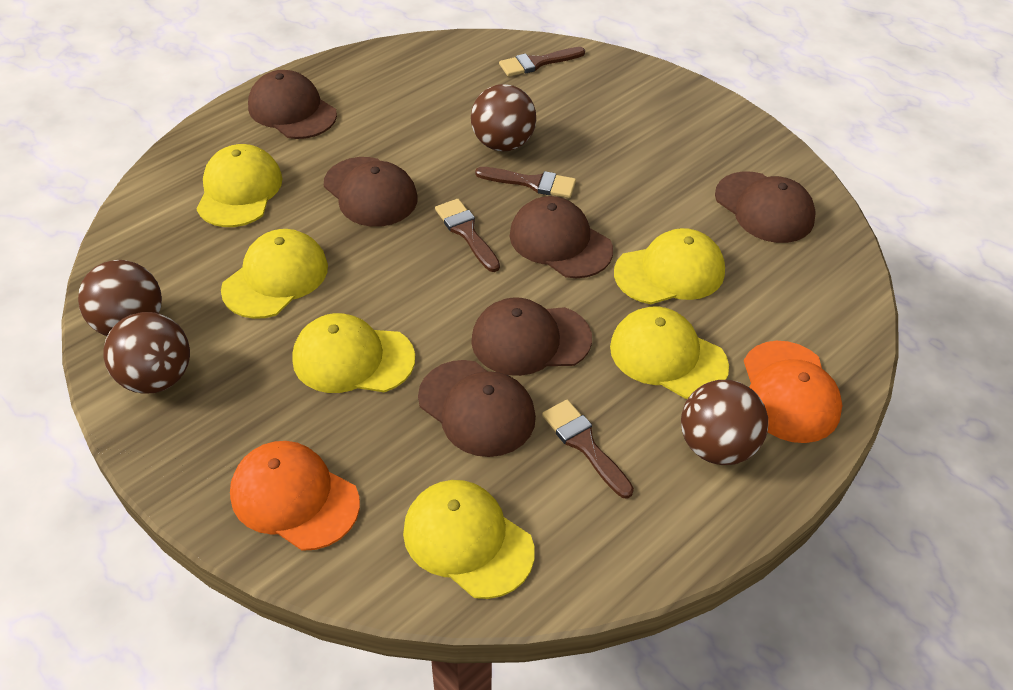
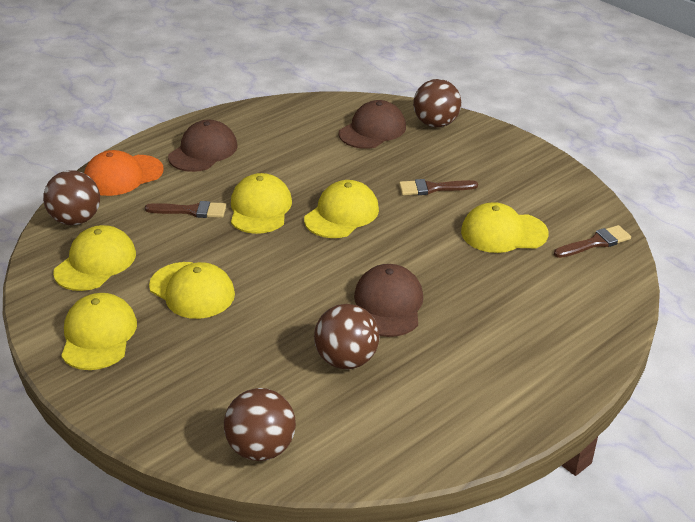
brown brush: [435,199,500,272] [475,167,576,198] [499,47,585,76] [542,400,634,499] = 4 -> [145,201,227,218] [399,179,478,195] [554,225,631,258] = 3
brown cap: [248,70,337,139] [324,157,418,227] [418,360,536,457] [471,297,592,376] [510,196,613,278] [715,172,816,243] = 6 -> [168,120,238,172] [339,100,406,149] [354,264,423,337] = 3
orange cap: [230,441,360,551] [744,341,842,443] = 2 -> [84,150,163,196] = 1

